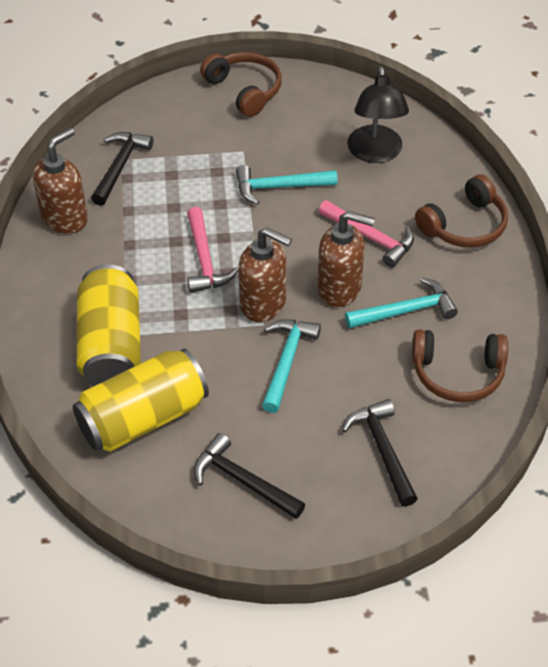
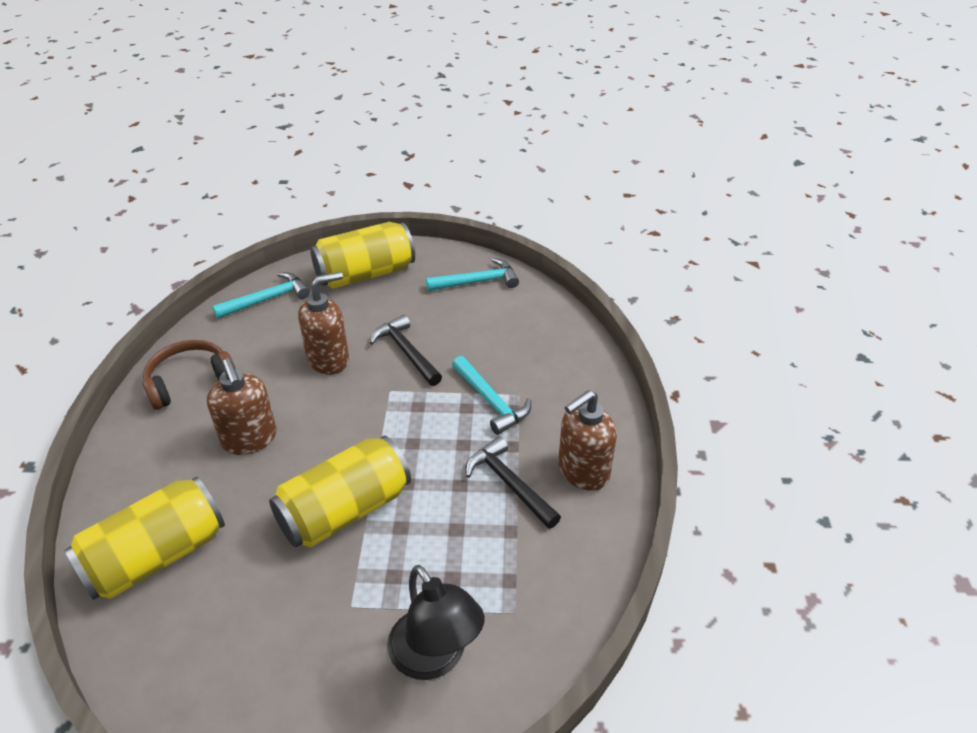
black hammer: [91,132,153,206] [194,433,305,519] [342,399,418,507] = 3 -> [370,315,442,386] [466,436,561,529] = 2
brown headphones: [200,52,282,117] [412,330,508,402] [415,174,508,247] = 3 -> [142,340,236,410] = 1
pink hammer: [187,207,238,293] [318,200,414,268] = 2 -> none = 0
yellow can: [73,348,209,452] [77,264,141,386] = 2 -> [65,476,225,600] [269,436,411,547] [310,222,415,289] = 3

